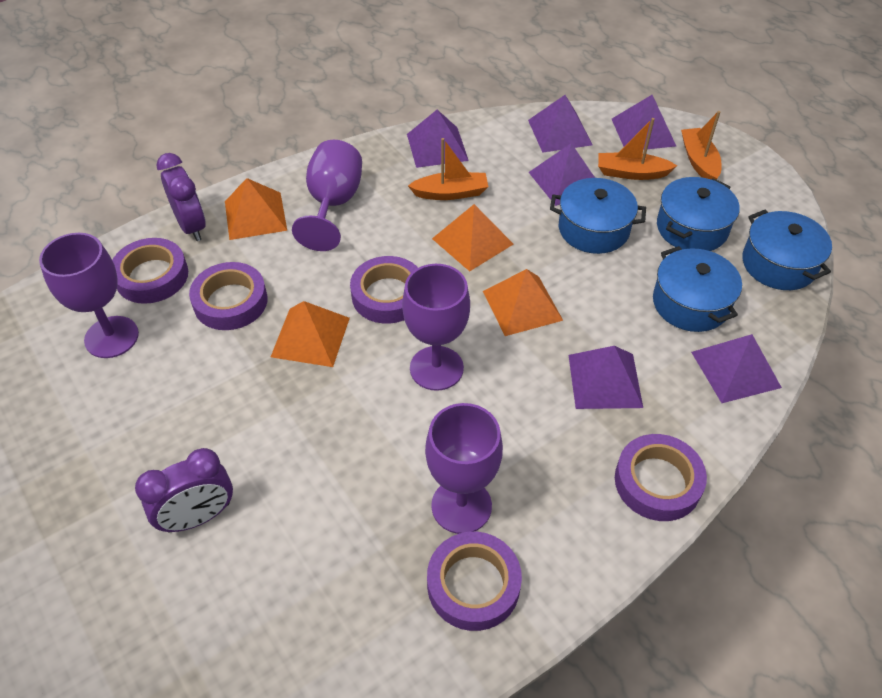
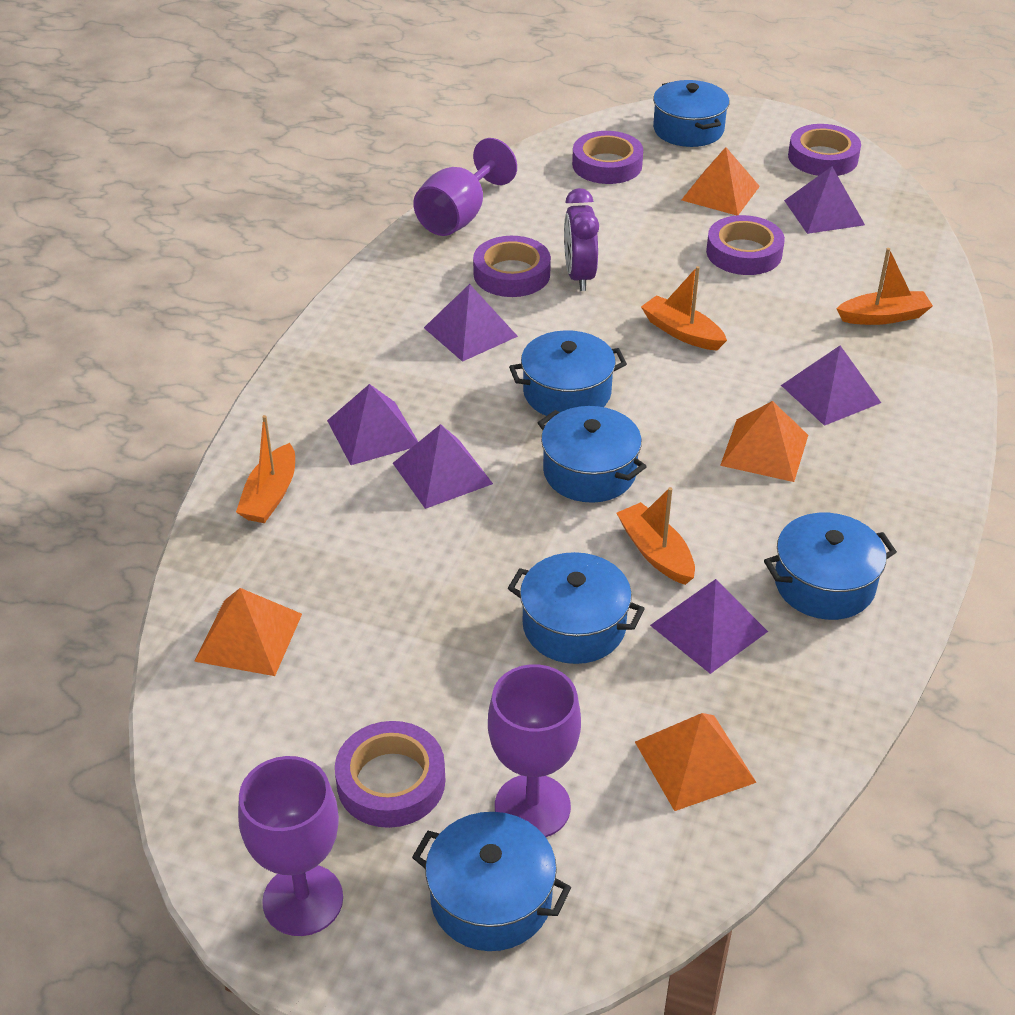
blue pot: [550,178,646,254] [653,246,742,332] [657,177,740,251] [742,210,832,290] = 4 -> [412,812,571,951] [508,552,645,664] [509,330,627,416] [538,406,647,503] [653,80,729,147] [764,513,897,620] = 6
orange boat: [408,138,489,200] [598,118,677,180] [681,111,722,179] = 3 -> [236,415,295,523] [616,487,695,585] [641,266,727,350] [836,248,933,325] = 4
purple clock: [135,448,233,532] [157,153,206,241] = 2 -> [564,188,599,291] = 1
purple goblet: [39,233,139,358] [292,140,362,251] [402,264,470,391] [425,403,503,534] = 4 -> [238,756,343,936] [413,138,517,236] [488,664,581,837] = 3

